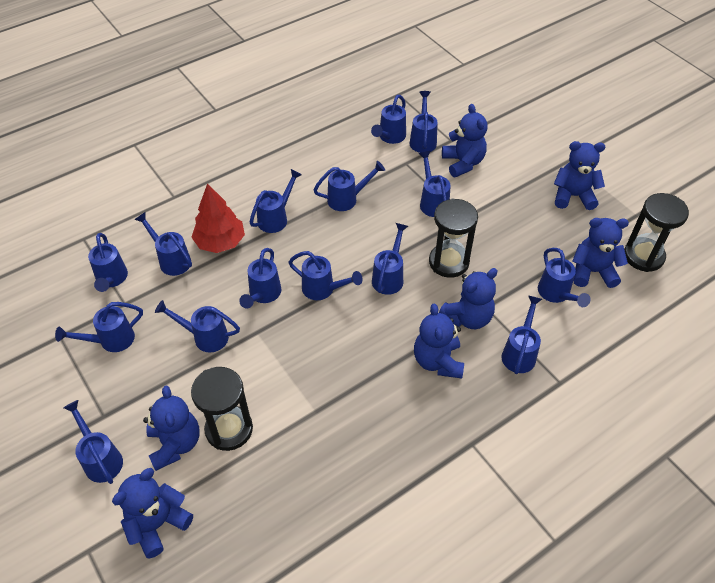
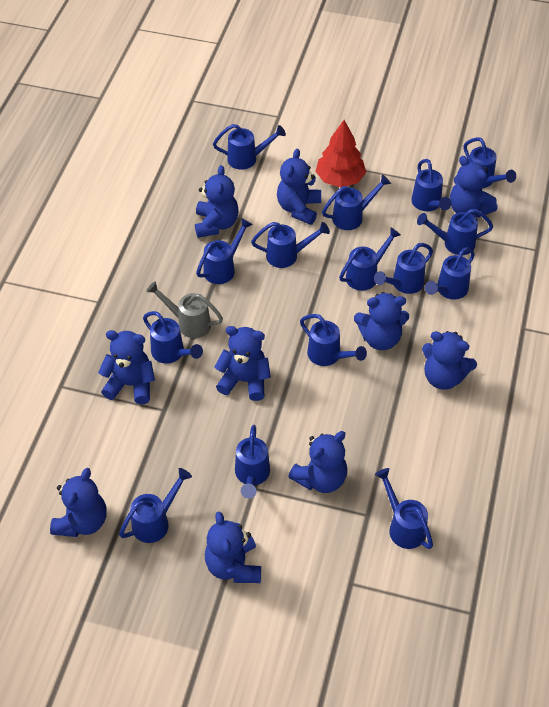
black hourglass: [191,367,253,451] [429,198,478,278] [624,193,689,272] = 3 -> none = 0
blue teddy bear: [112,468,193,559] [143,385,200,471] [414,304,464,379] [439,268,497,329] [442,104,488,177] [554,141,605,210] [572,218,629,288] = 7 -> [50,468,106,537] [98,330,155,404] [195,165,239,238] [205,511,261,583] [214,326,271,401] [277,149,321,225] [288,431,347,493] [354,292,409,350] [422,331,477,390] [450,156,497,218] = 10
grey watering can: none = 0 -> [146,281,223,338] = 1

